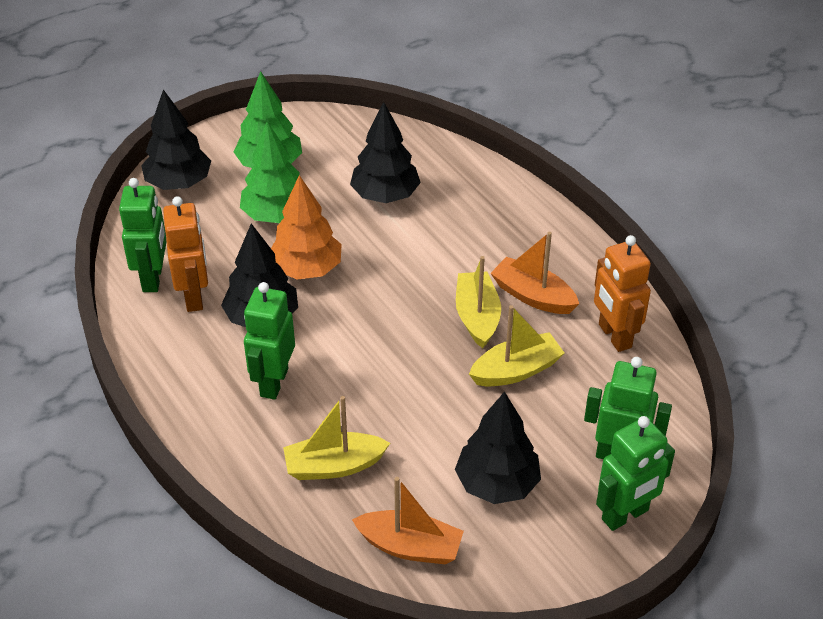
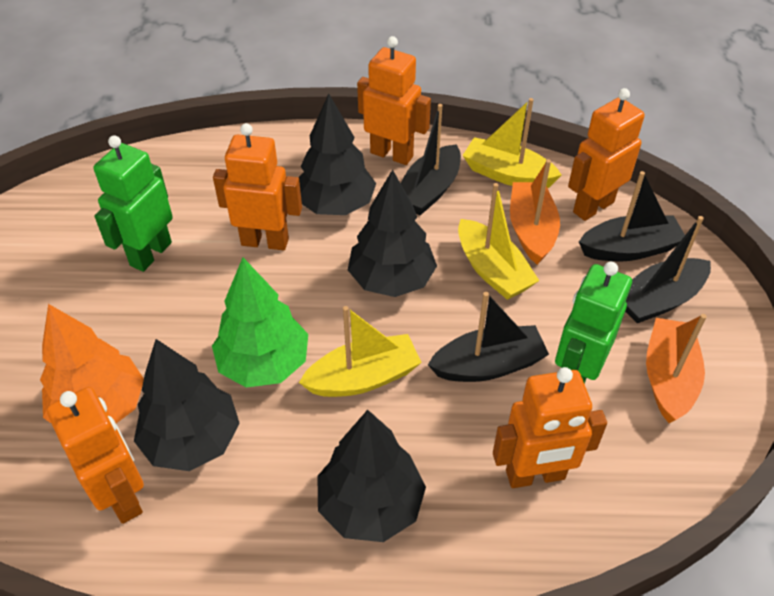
black boat: none = 0 -> [401,104,461,216] [428,292,549,382] [579,171,685,261] [625,216,711,323] = 4
green robot: [119,178,166,292] [244,282,295,400] [584,357,672,459] [596,416,675,531] = 4 -> [93,135,173,272] [555,262,632,384] = 2
green tree: [234,71,302,168] [240,121,300,223] = 2 -> [212,258,308,388] = 1
orange robot: [163,196,208,312] [594,235,651,352] = 2 -> [46,387,144,524] [213,123,302,250] [357,36,431,165] [493,367,607,488] [568,88,645,221] = 5

